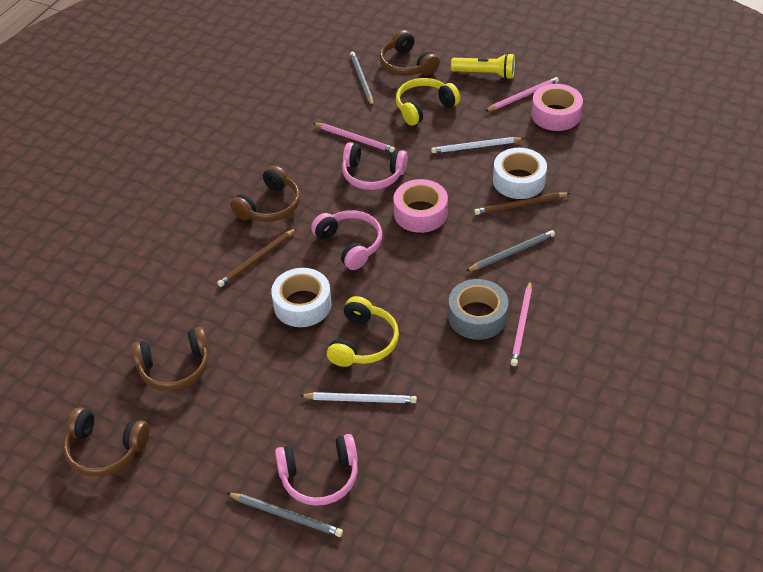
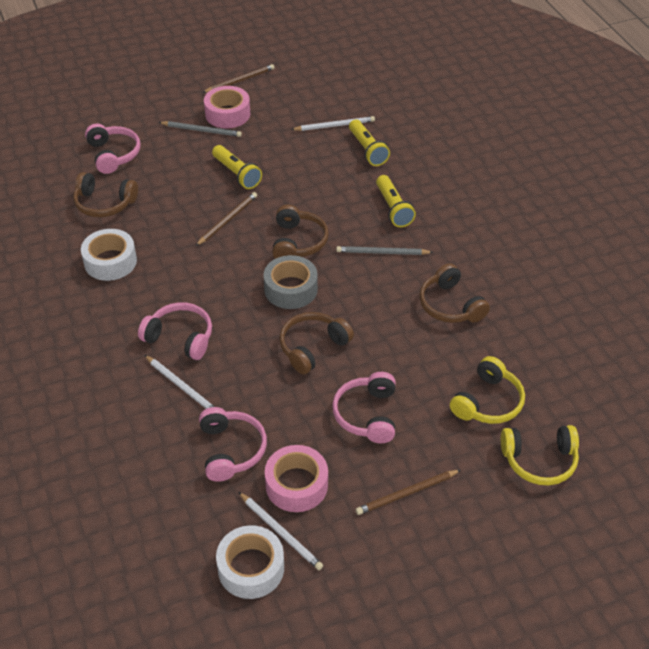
brown pencil: [217,228,296,287] [474,192,570,215] = 2 -> [196,192,257,246] [202,64,275,93] [356,470,460,515] = 3
grey pencil: [227,493,343,537] [350,52,373,106] [466,230,555,271] = 3 -> [159,121,242,137] [336,246,433,255] = 2
pink headphones: [275,434,358,506] [311,210,382,270] [342,142,408,190] = 3 -> [85,123,141,174] [138,302,212,360] [199,407,267,482] [332,372,396,443] = 4
pink pencil: [313,123,395,153] [485,77,559,111] [511,280,532,366] = 3 -> none = 0
white pencil: [300,392,417,403] [431,137,524,153] = 2 -> [145,355,215,409] [239,492,323,570] [291,116,375,131] = 3
yellow flashlight: [451,53,515,79] = 1 -> [212,145,262,189] [349,119,390,166] [376,175,416,227] = 3

